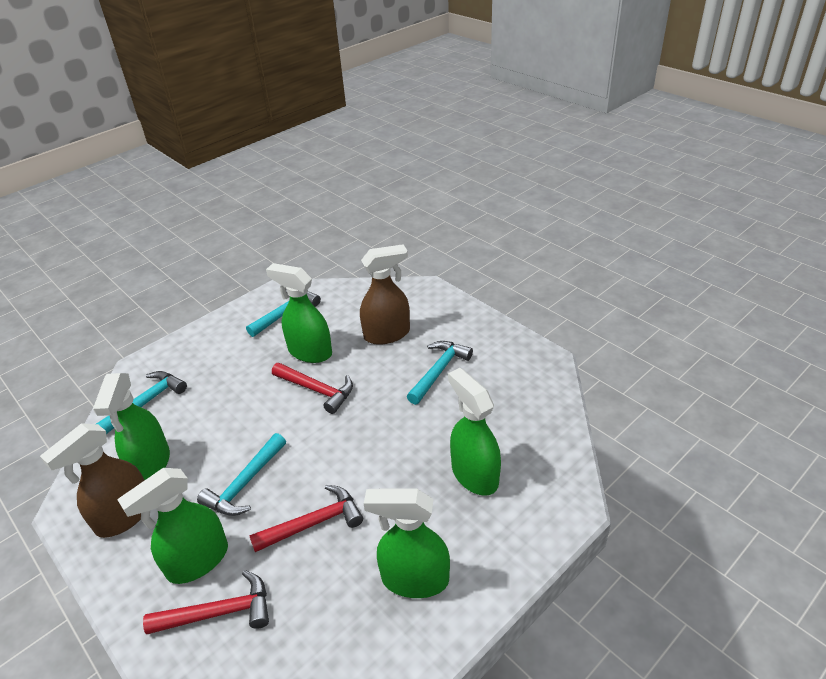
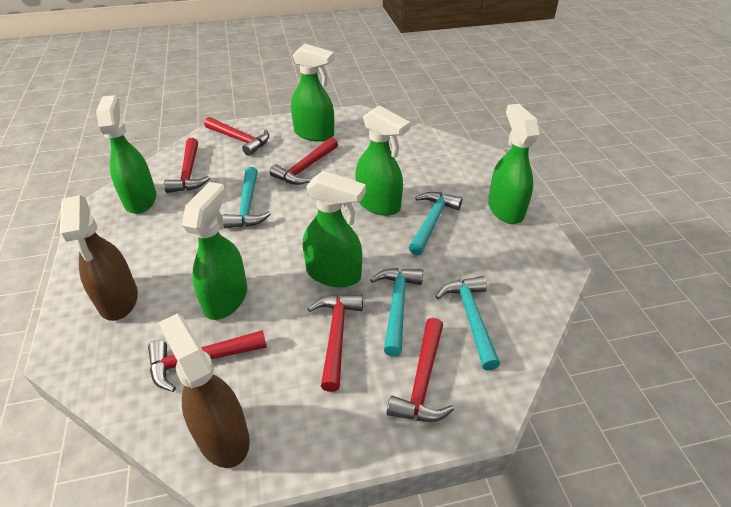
green spray bottle: [93,373,170,480] [117,468,228,584] [266,263,332,363] [364,488,450,598] [448,368,501,496] = 5 -> [96,95,156,214] [182,182,247,320] [291,43,334,141] [303,171,366,287] [355,105,410,216] [488,104,540,224] = 6
red hammer: [143,570,269,634] [249,485,363,552] [272,363,353,414] = 3 -> [148,330,267,392] [164,138,210,193] [204,117,269,156] [270,137,338,185] [307,295,363,392] [387,318,454,422] = 6

